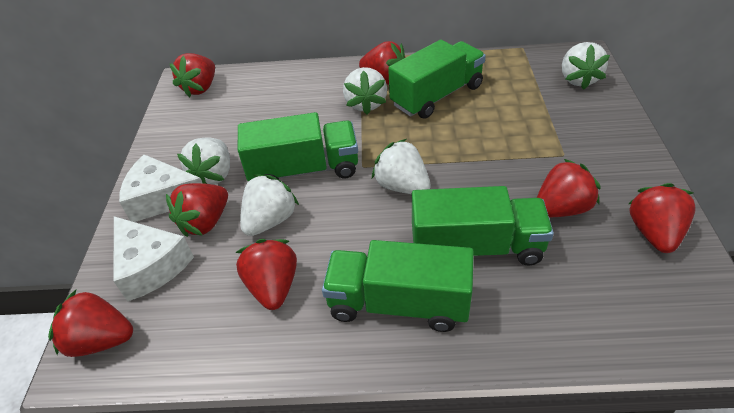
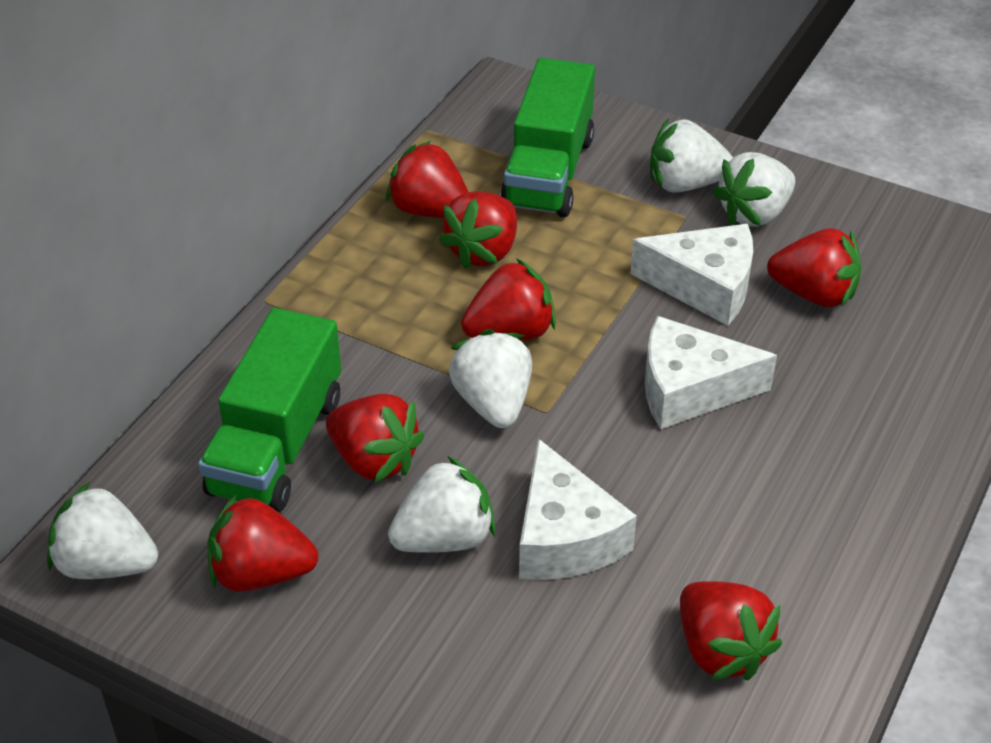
green truck: [238,112,358,181] [322,240,474,332] [388,40,486,119] [412,186,554,266] = 4 -> [198,308,341,512] [500,58,595,217] = 2
white cheese: [114,216,194,301] [119,154,202,222] = 2 -> [519,438,637,580] [630,224,753,326] [645,316,777,429] = 3

